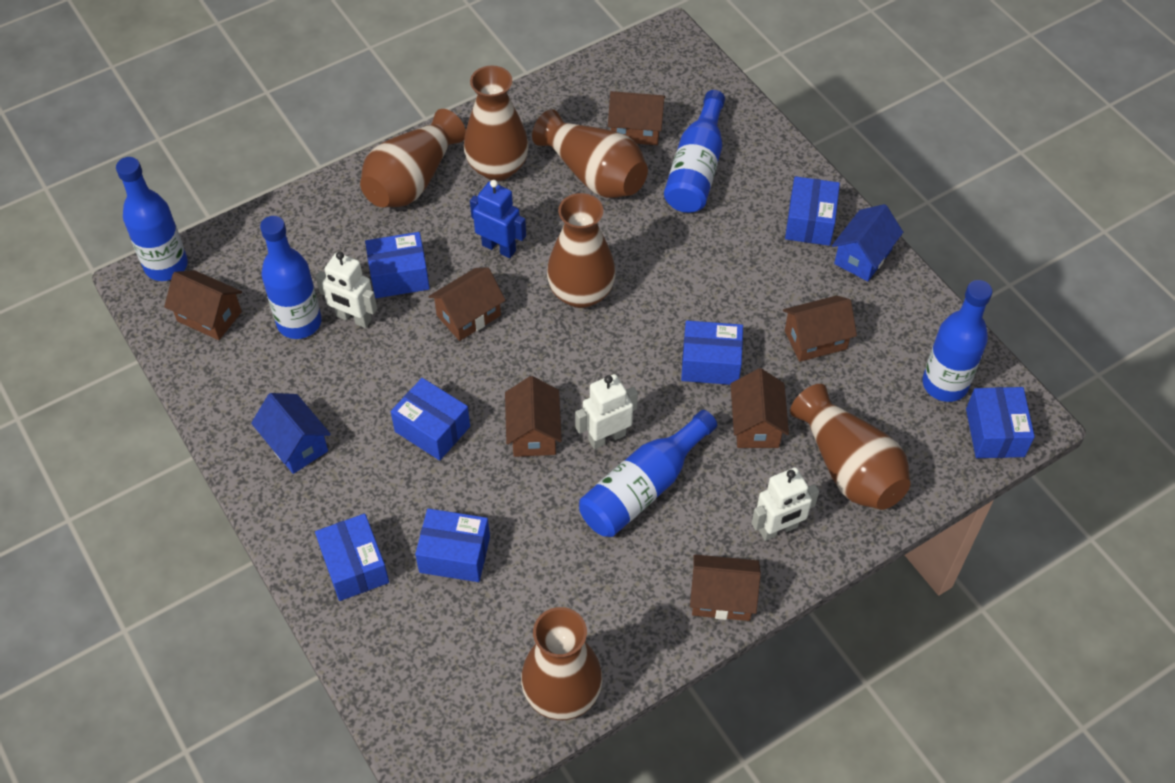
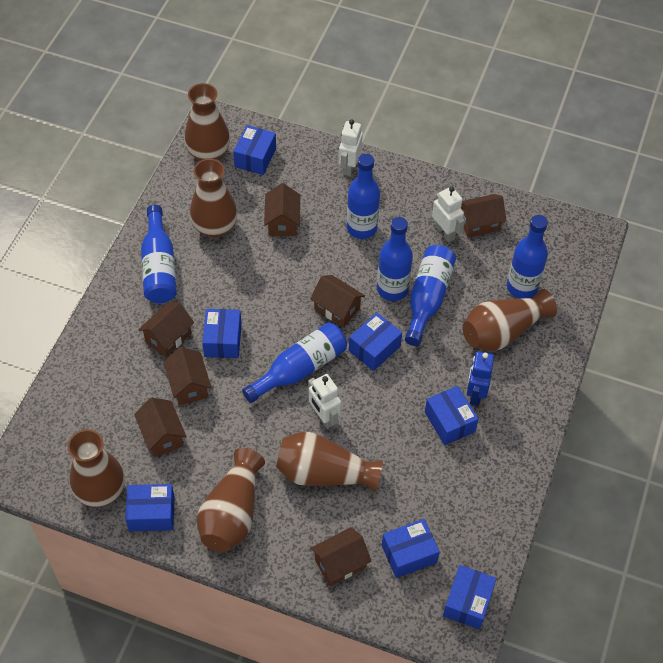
blue bottle: [116,157,188,281] [260,216,322,339] [579,410,717,537] [664,90,725,213] [922,280,993,402] = 5 -> [141,205,177,303] [242,322,347,403] [347,154,380,239] [377,217,413,301] [405,245,456,346] [507,215,548,299] = 6
blue house: [251,393,331,474] [832,204,903,281] = 2 -> none = 0

